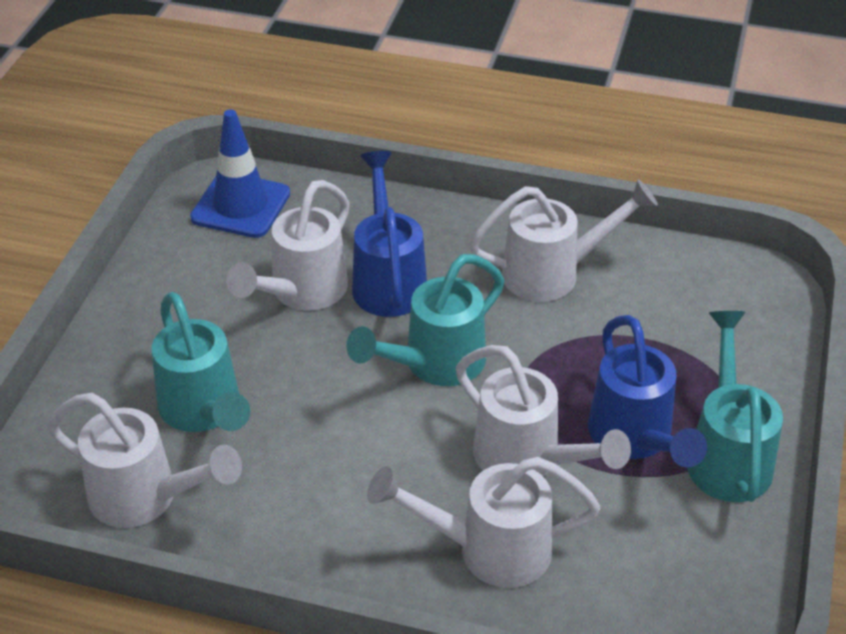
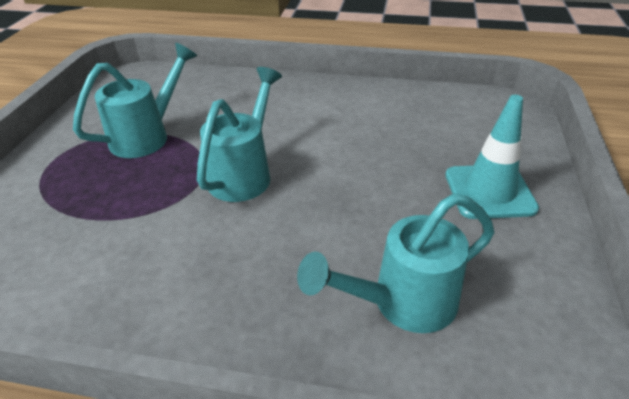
blue traffic cone: [190,109,290,238] = 1 -> none = 0
blue watering can: [352,151,427,317] [588,315,707,468] = 2 -> none = 0
turquoise traffic cone: none = 0 -> [445,95,539,219] = 1
white watering can: [47,393,242,528] [226,180,350,310] [367,457,600,588] [456,345,631,476] [469,179,658,302] = 5 -> none = 0

